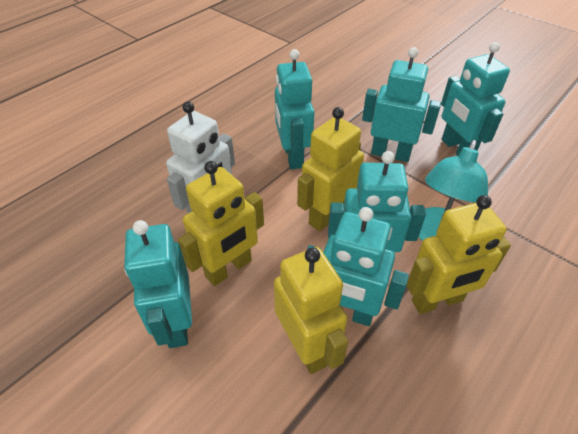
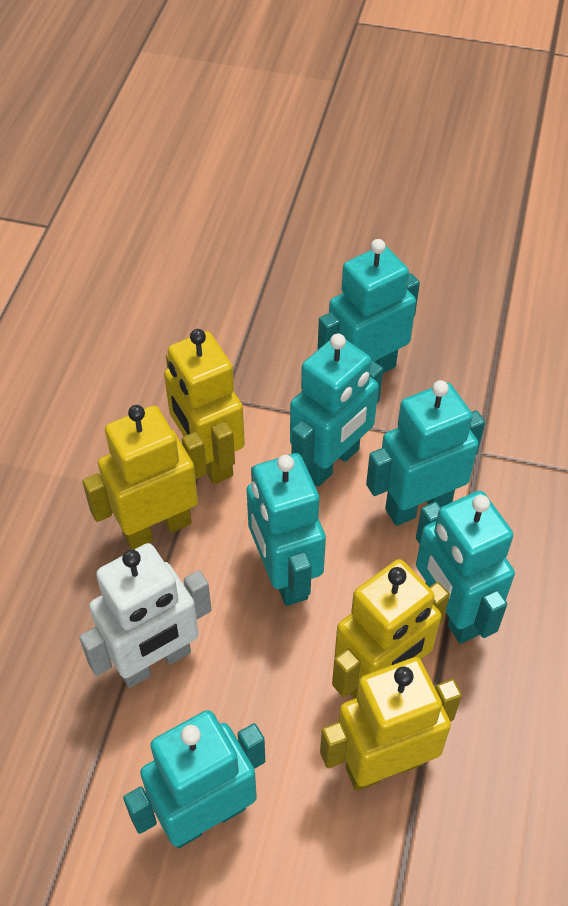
turquoise lamp: [419,140,488,241] = 1 -> none = 0

